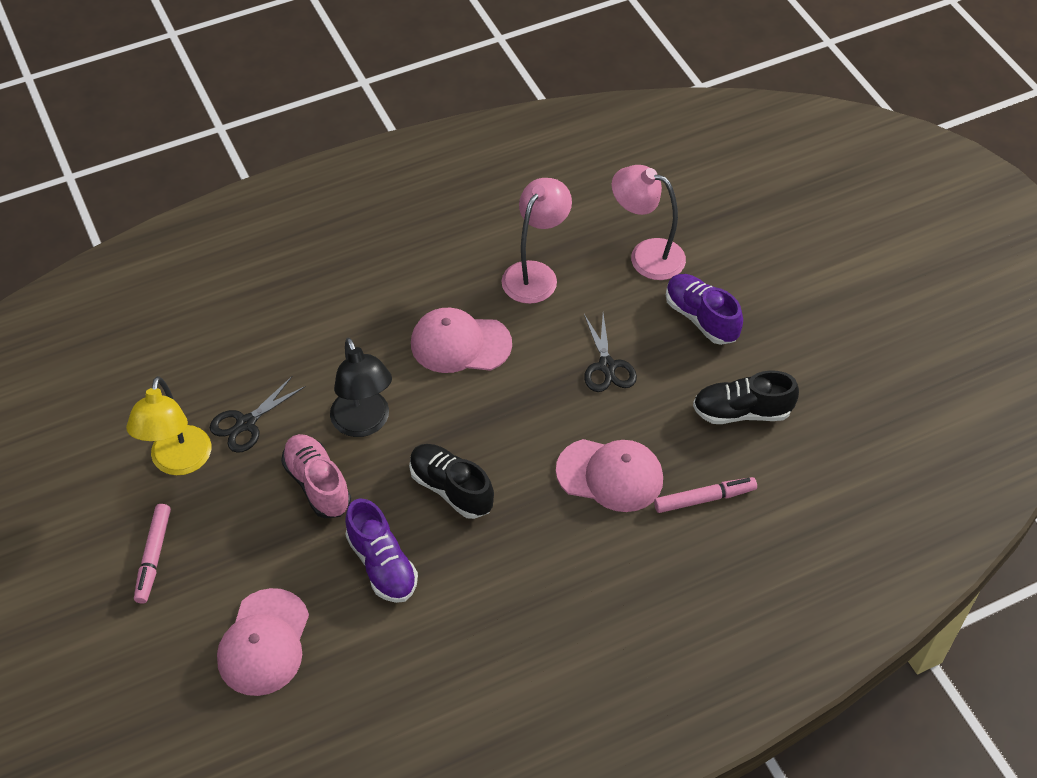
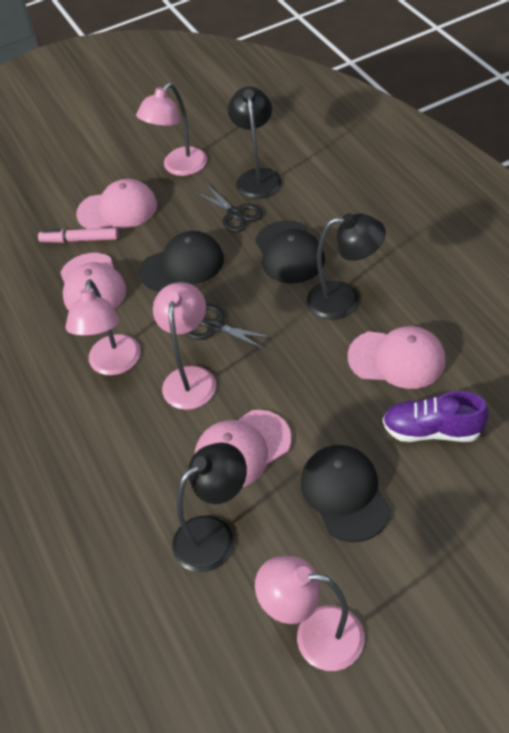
black cap: none = 0 -> [139,231,224,292] [255,221,325,283] [301,445,391,542] = 3
black lamp: [330,338,392,437] = 1 -> [172,442,247,572] [228,87,281,199] [307,213,386,319] = 3
black shoe: [409,444,494,519] [693,370,799,424] = 2 -> none = 0
pink cap: [217,588,309,696] [411,308,512,373] [556,439,663,512] = 3 -> [60,253,127,310] [76,179,157,229] [195,410,292,487] [348,326,446,389] = 4
pink lamp: [501,178,572,304] [612,165,686,280] = 2 -> [65,279,141,376] [136,83,207,176] [153,282,216,410] [255,556,365,671] = 4
pink marker: [134,504,171,604] [654,477,757,513] = 2 -> [38,228,118,243] = 1
pink shoe: [281,434,351,518] = 1 -> none = 0
purple shoe: [345,498,418,603] [666,274,743,345] = 2 -> [383,391,489,442] = 1
yellow lamp: [126,376,212,475] = 1 -> none = 0

